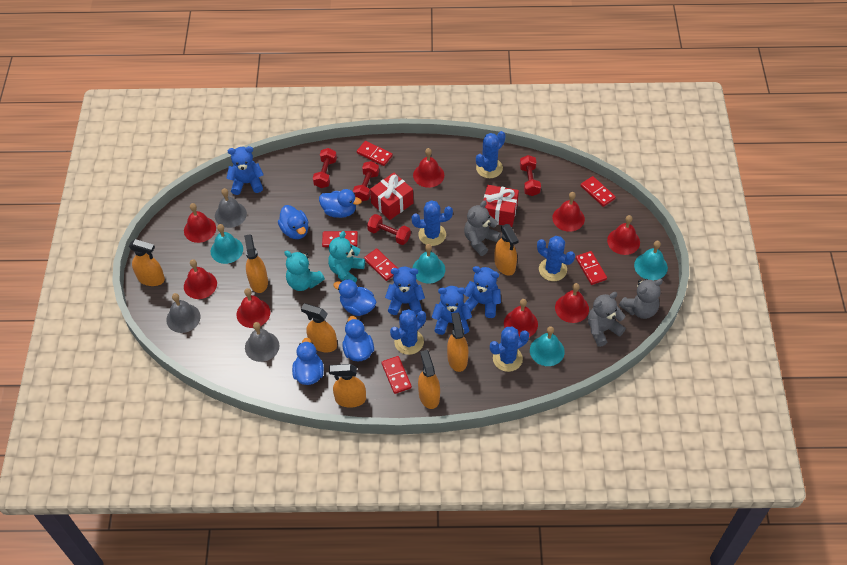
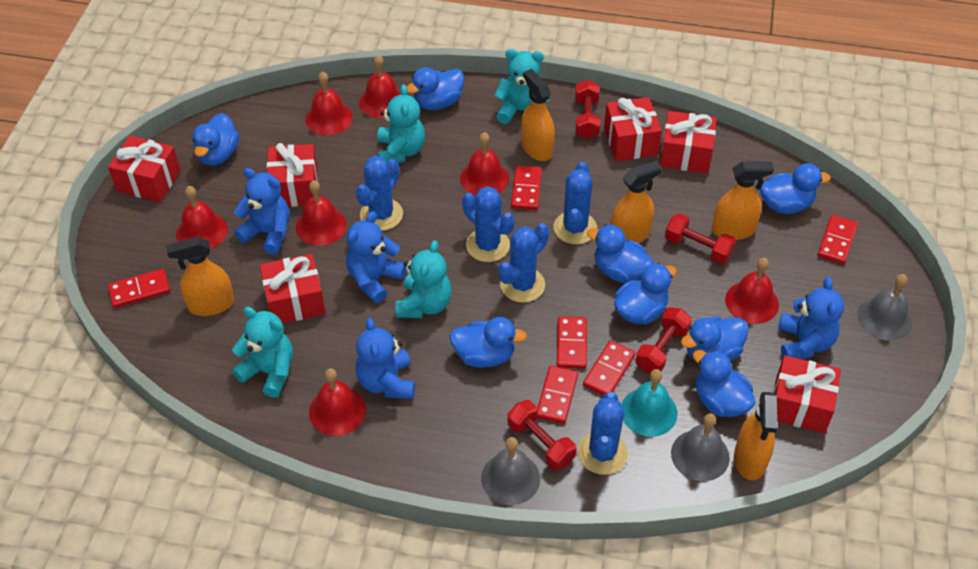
blue duck: [278,205,309,239] [292,338,324,385] [319,189,362,218] [333,279,376,316] [342,316,374,361] = 5 -> [192,113,239,166] [407,67,464,110] [449,317,527,368] [587,225,654,283] [614,263,677,324] [681,317,749,361] [693,350,755,417] [760,163,831,214] = 8
grey teddy bear: [464,200,501,256] [588,292,626,347] [619,279,663,319] = 3 -> none = 0
orange spray bottle: [129,239,165,286] [244,234,268,293] [301,303,337,352] [329,364,366,408] [418,350,440,409] [447,312,468,372] [495,224,519,276] = 7 -> [166,237,234,316] [521,69,555,161] [610,161,662,243] [712,161,774,240] [734,392,777,480] = 5
red bell: [184,203,216,243] [184,259,217,299] [236,288,270,328] [413,148,444,188] [504,299,538,337] [552,192,585,232] [555,283,589,323] [607,215,640,255] = 8 -> [176,186,228,249] [296,180,347,246] [305,71,353,135] [309,368,366,436] [359,55,401,119] [460,132,509,196] [725,258,779,324] = 7
red gift: [370,173,413,220] [483,185,519,227] = 2 -> [108,135,181,202] [260,254,326,323] [267,143,318,207] [604,97,662,161] [660,111,717,173] [773,355,841,433] = 6
turquoise bell: [211,224,243,264] [413,244,445,284] [530,326,565,366] [634,241,668,280] = 4 -> [621,369,678,437] = 1
turquoise teddy bear: [284,251,325,291] [328,231,365,283] = 2 -> [232,307,293,398] [377,84,425,163] [395,240,452,318] [494,49,550,124] = 4

